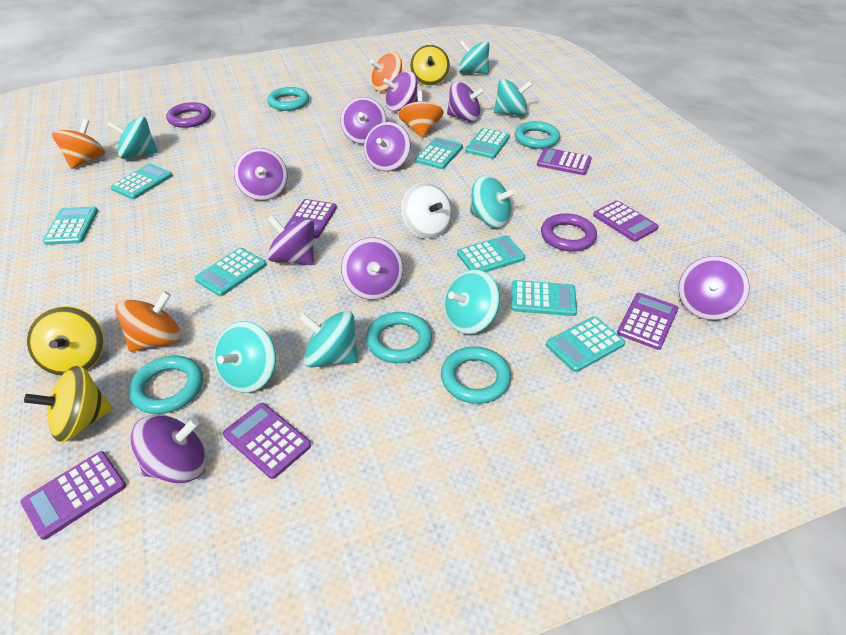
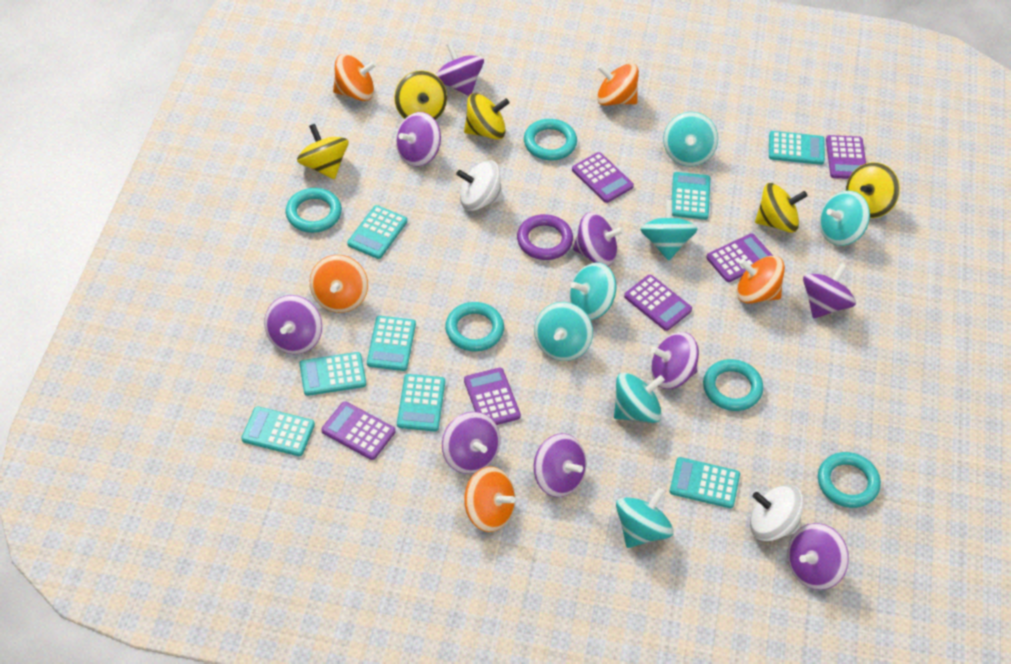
orange spinning top: [52,119,106,169] [115,291,181,352] [370,52,402,92] [398,90,444,138] = 4 -> [310,255,368,313] [333,54,376,101] [464,466,515,532] [597,64,639,106] [737,256,785,304] = 5
purple ring: [166,102,211,128] [541,213,597,251] = 2 -> [517,214,573,260] = 1
white spinning top: [401,183,452,239] = 1 -> [456,160,503,211] [750,485,804,541] = 2
yellow spinning top: [24,365,113,443] [27,306,104,376] [410,45,450,86] = 3 -> [297,124,349,179] [394,70,447,120] [464,93,510,140] [755,183,807,233] [846,162,900,218] = 5

